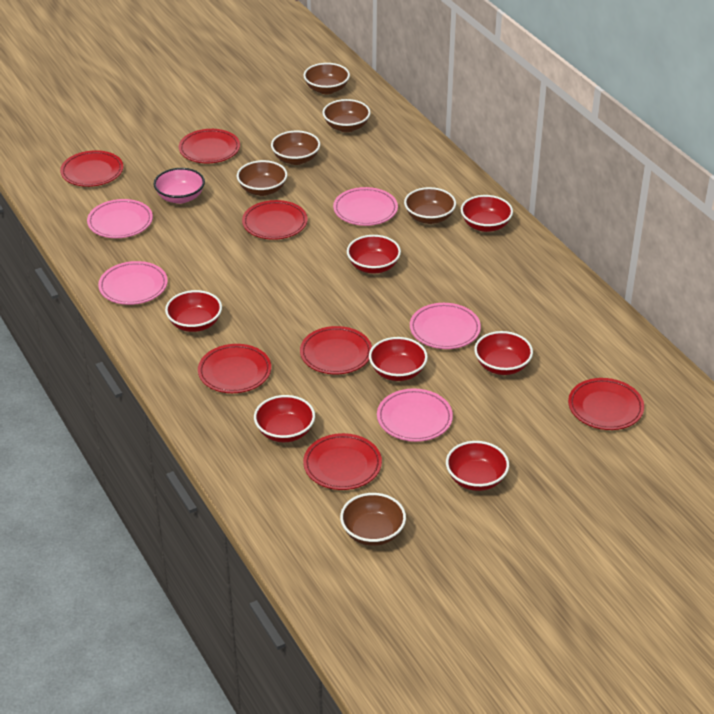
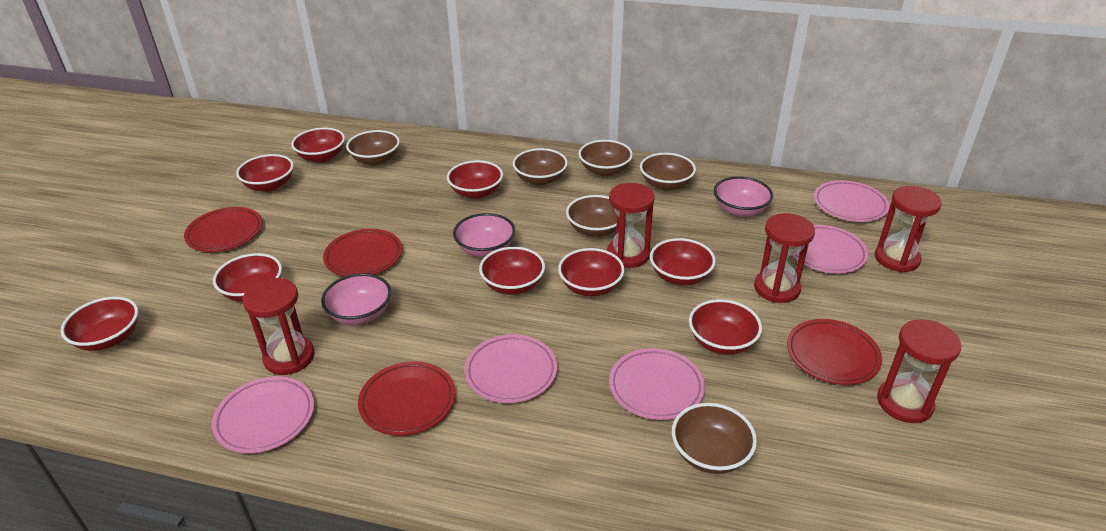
pink bowl: [153,168,205,204] = 1 -> [321,273,391,325] [453,213,515,257] [714,176,773,217] = 3
red bowl: [165,290,222,332] [254,395,315,442] [347,235,401,274] [369,337,428,381] [446,441,509,491] [461,195,513,232] [474,331,533,375] = 7 -> [61,297,138,351] [213,253,282,302] [236,154,294,192] [291,127,345,163] [447,160,503,199] [479,247,545,295] [558,248,624,296] [650,238,716,285] [689,299,762,355] = 9
red hourglass: none = 0 -> [242,278,314,375] [607,183,655,268] [754,213,815,303] [875,186,942,272] [877,319,962,423] = 5
red plate: [60,150,123,187] [179,129,240,163] [198,344,271,393] [242,200,308,240] [300,326,372,374] [303,433,382,490] [568,378,644,430] = 7 -> [184,207,263,252] [323,229,403,277] [358,361,455,436] [787,319,882,385] = 4

